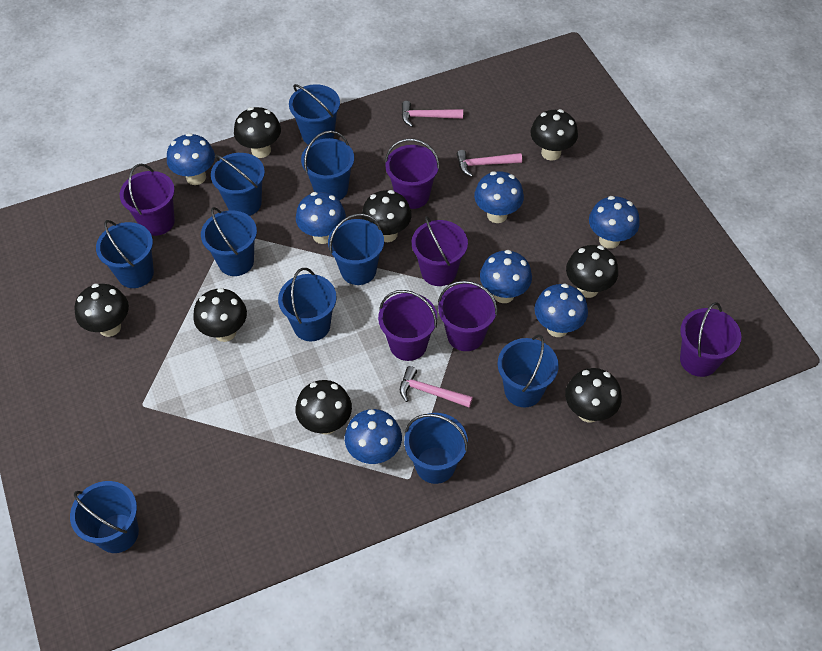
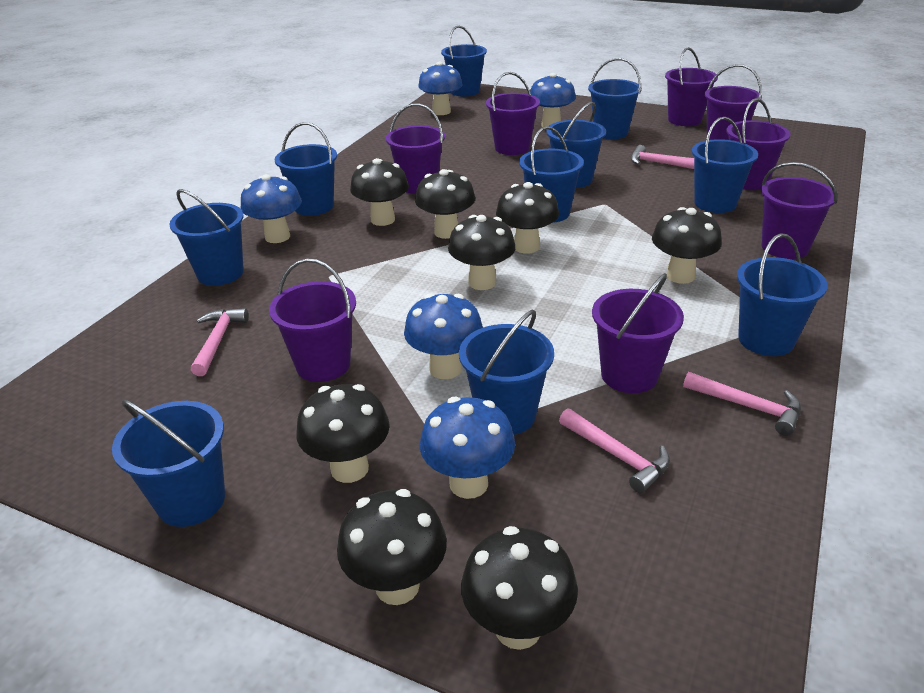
blue mushroom: [167,133,215,185] [296,192,346,244] [345,409,402,464] [474,171,524,223] [480,250,532,303] [534,284,588,337] [589,196,640,249] = 7 -> [241,174,302,243] [404,293,483,379] [418,62,462,115] [420,397,515,499] [530,73,576,127] = 5
pink hammer: [400,366,473,408] [402,101,463,127] [457,150,522,177] = 3 -> [191,308,249,376] [559,408,670,493] [631,145,694,169] [683,372,801,436] = 4
purple bucket: [120,164,175,236] [378,290,437,361] [385,139,440,209] [412,216,468,286] [438,281,498,351] [680,302,741,377] = 6 -> [269,258,356,382] [386,104,445,194] [486,72,540,155] [592,273,684,393] [665,47,718,126] [705,64,762,140] [726,98,791,190] [761,162,837,259] = 8

